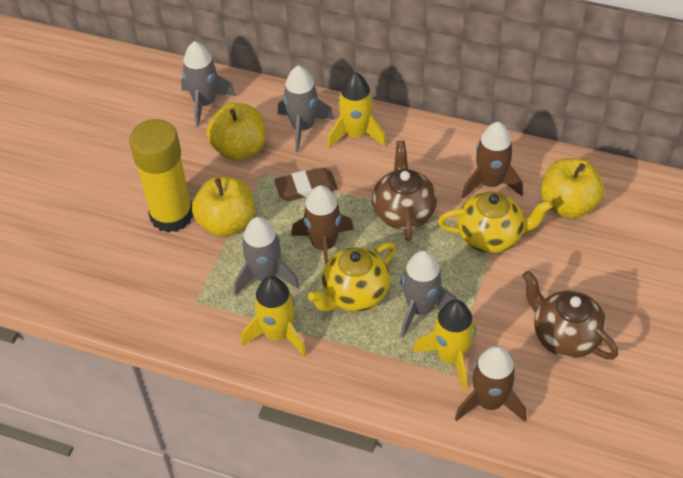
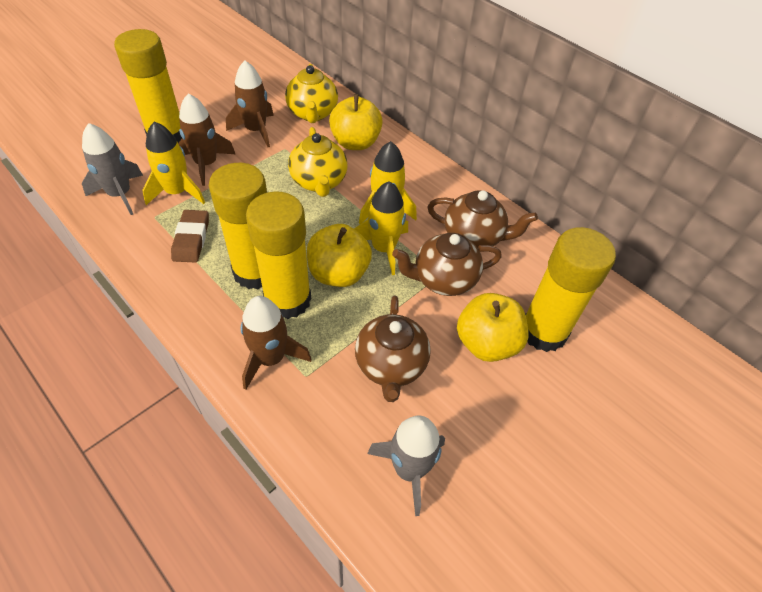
brown teapot: [372,140,437,241] [522,271,618,359] = 2 -> [355,296,431,402] [392,233,502,296] [427,190,538,248] = 3
grey rocket: [181,41,236,127] [234,217,299,295] [278,66,334,152] [400,250,457,338] = 4 -> [82,123,143,215] [367,416,445,516] = 2
yellow glue stick: [129,119,193,233] = 1 -> [114,29,182,143] [209,163,267,290] [246,191,311,319] [525,227,616,352] = 4

